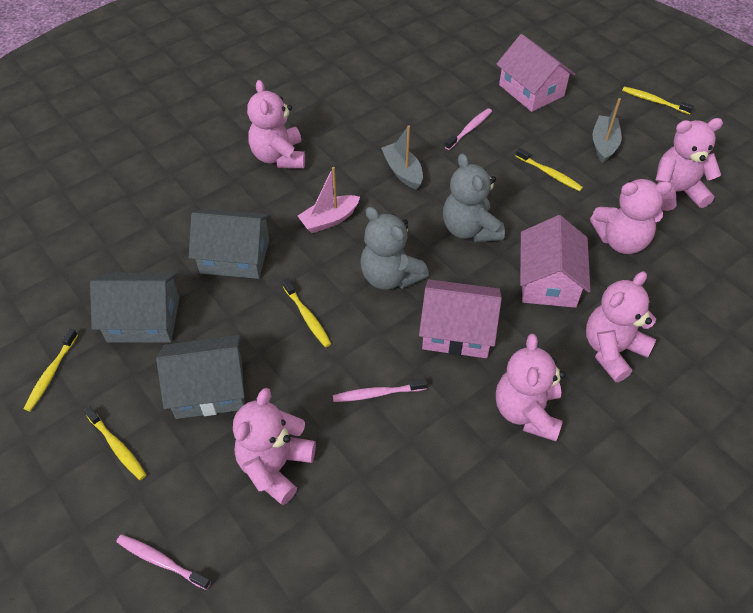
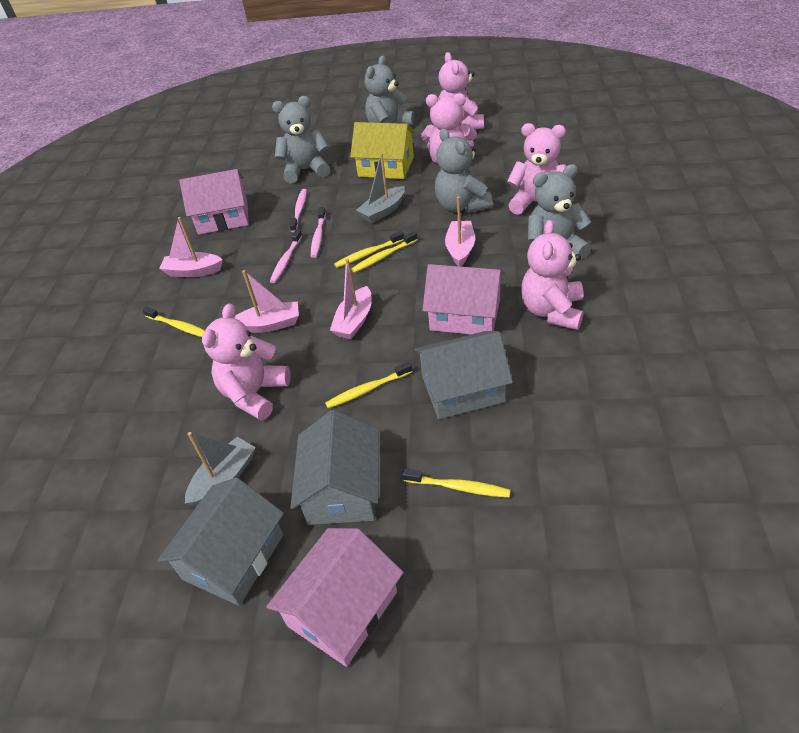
grey teddy bear: [361,207,429,290] [443,153,505,243] = 2 -> [272,96,330,183] [365,55,414,125] [435,128,493,213] [528,164,591,259] = 4
pink boat: [298,167,360,233] = 1 -> [159,217,223,277] [235,270,299,333] [330,259,372,339] [445,196,475,267] = 4
pink teddy bear: [233,388,316,505] [247,80,305,168] [496,334,565,441] [586,271,656,382] [590,179,672,254] [656,118,723,211] = 6 -> [202,304,290,420] [422,93,477,164] [438,52,484,129] [507,123,566,215] [521,220,583,330] = 5
yellow house: none = 0 -> [350,122,416,179] = 1

